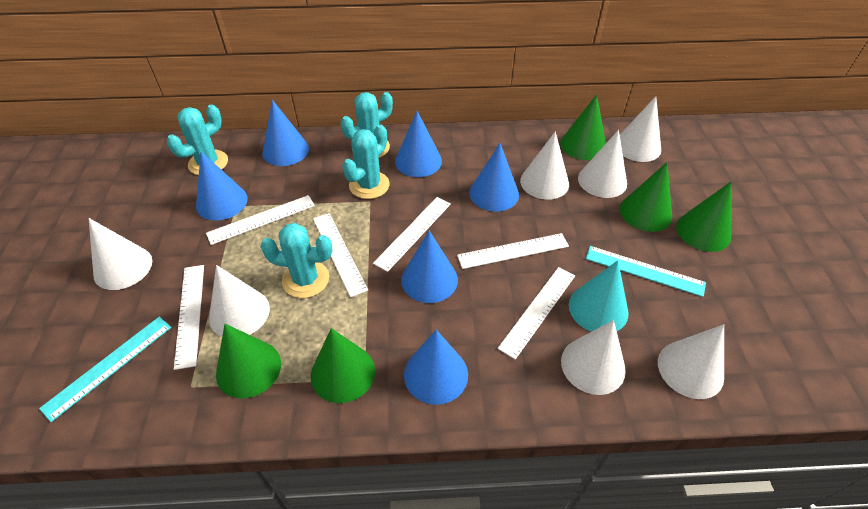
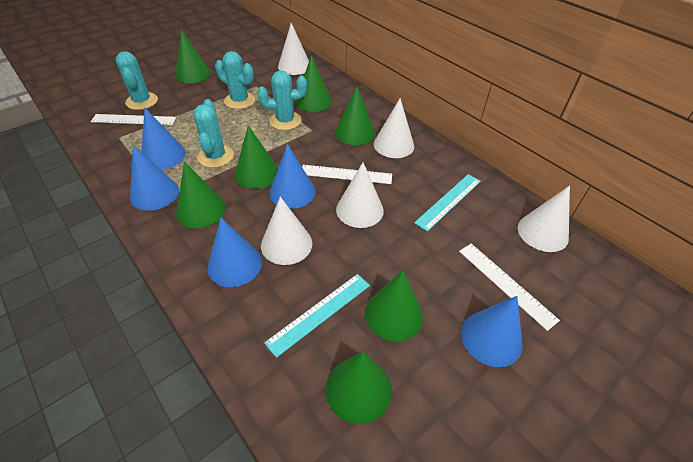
blue cone: [196,151,248,221] [262,100,309,166] [395,111,442,177] [401,231,458,303] [404,330,468,405] [469,143,519,212] = 6 -> [130,145,179,211] [141,107,186,170] [207,218,262,287] [269,144,316,209] [461,296,523,367] = 5
green cone: [216,324,281,399] [311,328,375,403] [560,94,606,160] [620,162,672,232] [676,181,732,252] = 5 -> [176,29,211,84] [176,162,226,228] [235,125,278,189] [295,55,332,112] [326,352,392,424] [335,86,375,145] [365,270,423,342] = 7
turquoise cone: [569,260,629,332] = 1 -> none = 0
white cone: [89,218,152,290] [209,265,270,337] [520,131,569,200] [561,320,626,395] [578,130,627,198] [620,96,661,162] [658,324,724,399] = 7 -> [261,197,312,265] [278,23,309,75] [336,163,384,228] [374,98,414,158] [518,186,570,252] = 5
white ruler: [174,265,204,370] [206,195,315,245] [313,213,368,298] [373,197,451,272] [457,233,569,269] [497,267,575,360] = 6 -> [91,114,176,125] [302,165,392,184] [459,244,560,331] = 3

